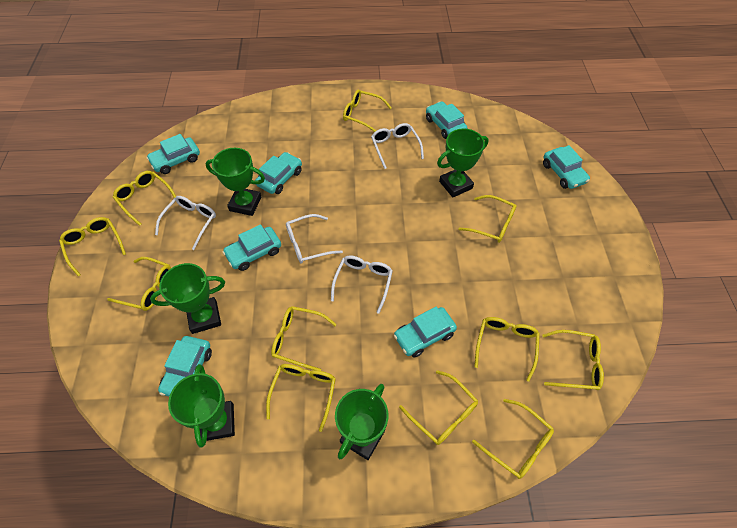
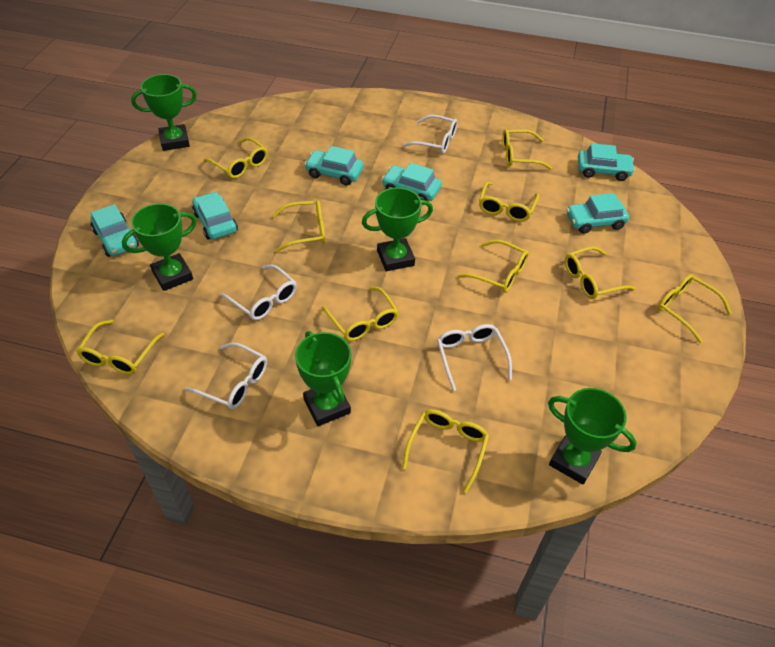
turquoise car: [146,134,200,174] [158,336,212,396] [223,224,281,271] [256,152,302,194] [394,307,457,357] [426,101,467,139] [543,145,590,189] = 7 -> [90,204,139,257] [192,192,238,240] [305,146,364,185] [382,163,442,201] [566,193,629,234] [578,143,635,181] = 6
yellow glasses: [59,217,126,277] [107,257,171,311] [113,171,176,226] [266,364,336,432] [271,306,337,371] [343,90,391,132] [399,370,478,445] [458,195,517,243] [472,399,554,479] [474,317,540,382] [542,330,604,390] = 11 -> [76,319,164,375] [203,137,268,179] [272,200,325,252] [322,287,399,341] [402,409,489,493] [458,240,529,293] [479,182,539,222] [502,129,552,170] [565,246,636,299] [658,274,732,343] = 10

